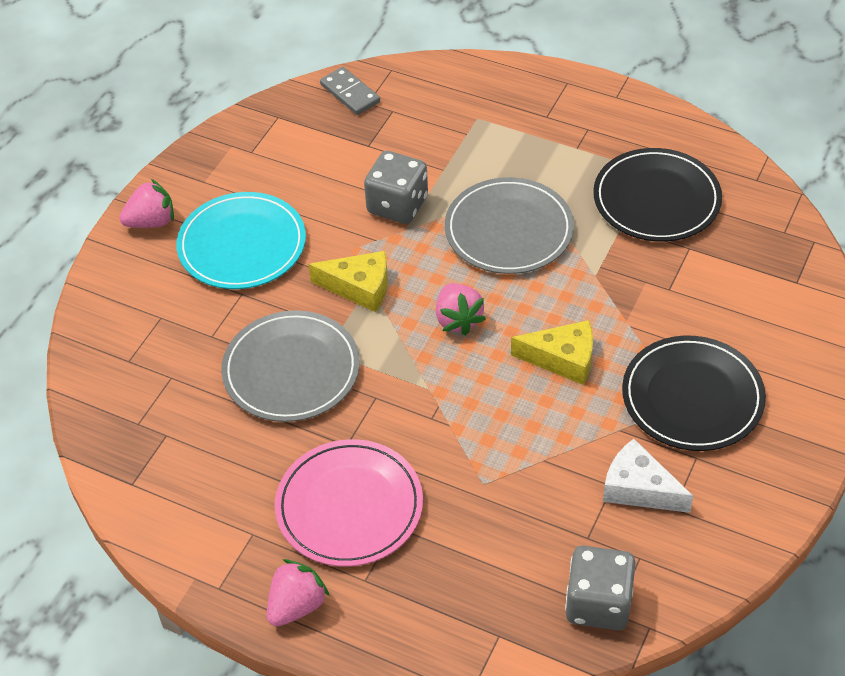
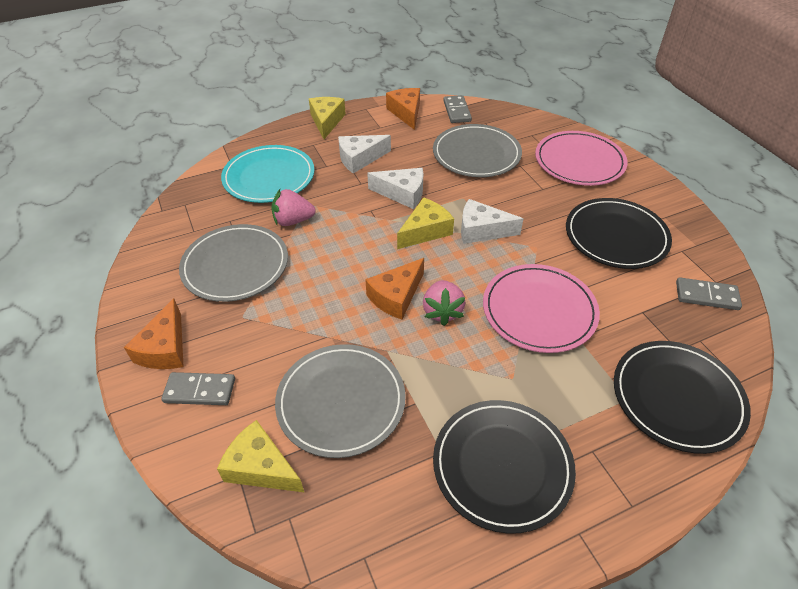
black plate: [593,148,722,242] [622,336,766,451] = 2 -> [433,400,576,534] [566,198,672,269] [614,341,751,454] = 3
grey dice: [364,151,428,224] [565,545,636,630] = 2 -> none = 0
grey domino: [320,67,380,115] = 1 -> [161,372,235,405] [443,95,472,123] [676,277,742,310] = 3
grey plate: [221,310,360,422] [445,177,574,274] = 2 -> [179,224,288,302] [275,344,406,458] [433,124,522,177] = 3
orange cheese: none = 0 -> [124,298,184,369] [365,258,424,320] [386,88,420,130] = 3
pink plate: [275,439,423,567] = 1 -> [483,264,600,353] [535,131,628,186] = 2
pink strawberry: [119,179,174,228] [267,559,329,627] [436,283,486,336] = 3 -> [271,189,316,226] [423,280,465,326] = 2
white cheese: [603,439,693,513] = 1 -> [338,135,391,173] [367,168,423,209] [461,199,523,244] = 3
yellow cheese: [309,251,388,312] [511,320,593,385] = 2 -> [217,420,305,493] [309,97,346,139] [397,197,454,249] = 3

